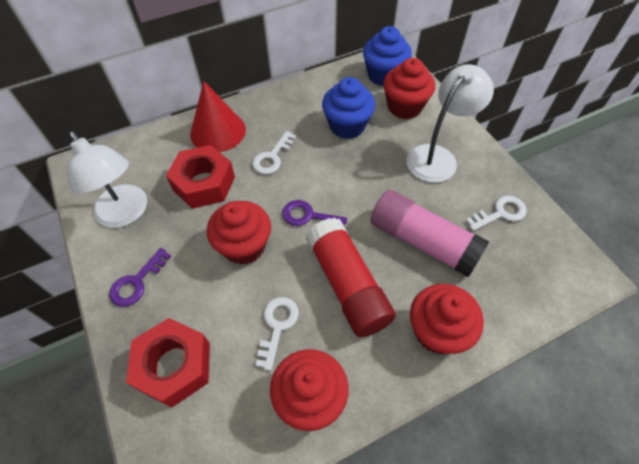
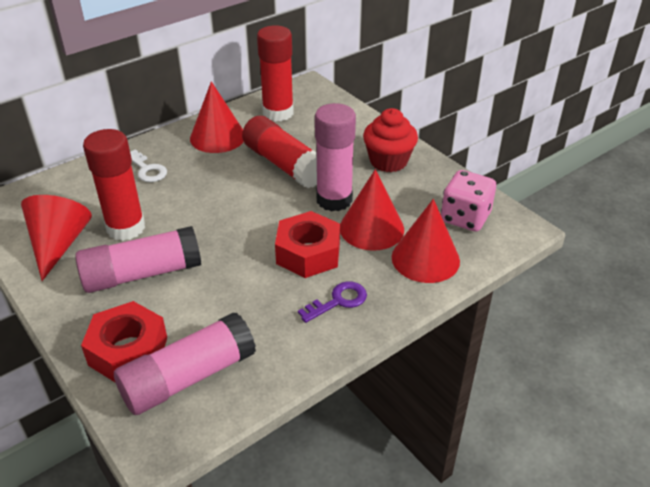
blue cupcake: [322,77,375,139] [363,26,412,86] = 2 -> none = 0
pink dice: none = 0 -> [441,170,496,232] = 1
pink glue stick: [370,190,490,277] = 1 -> [75,226,201,293] [114,312,256,415] [315,103,356,211] = 3
purple key: [109,248,171,307] [282,200,347,226] = 2 -> [298,281,367,323] = 1
red cone: [190,81,246,152] = 1 -> [21,195,92,281] [190,81,244,153] [340,169,404,251] [392,199,460,283] = 4
red cupcake: [207,201,271,265] [270,349,349,431] [383,58,435,119] [410,284,484,354] = 4 -> [363,108,418,172] = 1
red glue stick: [306,218,396,337] = 1 -> [83,129,145,241] [242,116,317,188] [257,25,294,122] = 3
white key: [252,131,296,174] [256,297,299,371] [465,195,527,231] = 3 -> [130,149,167,182] = 1
white lamp: [67,131,147,228] [406,64,494,183] = 2 -> none = 0

